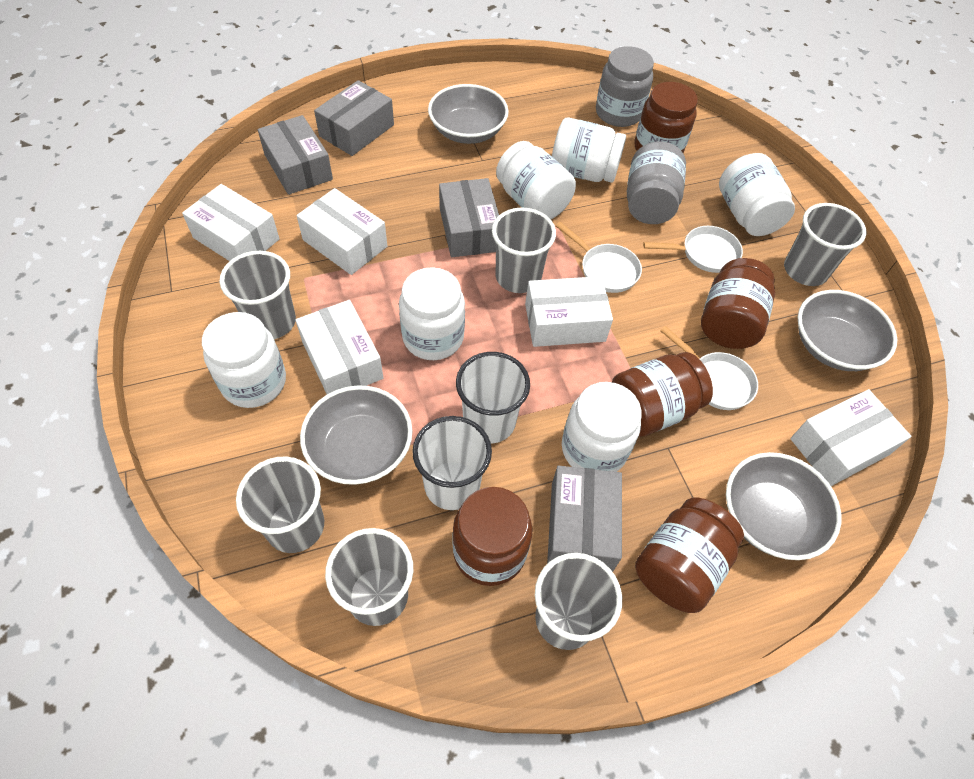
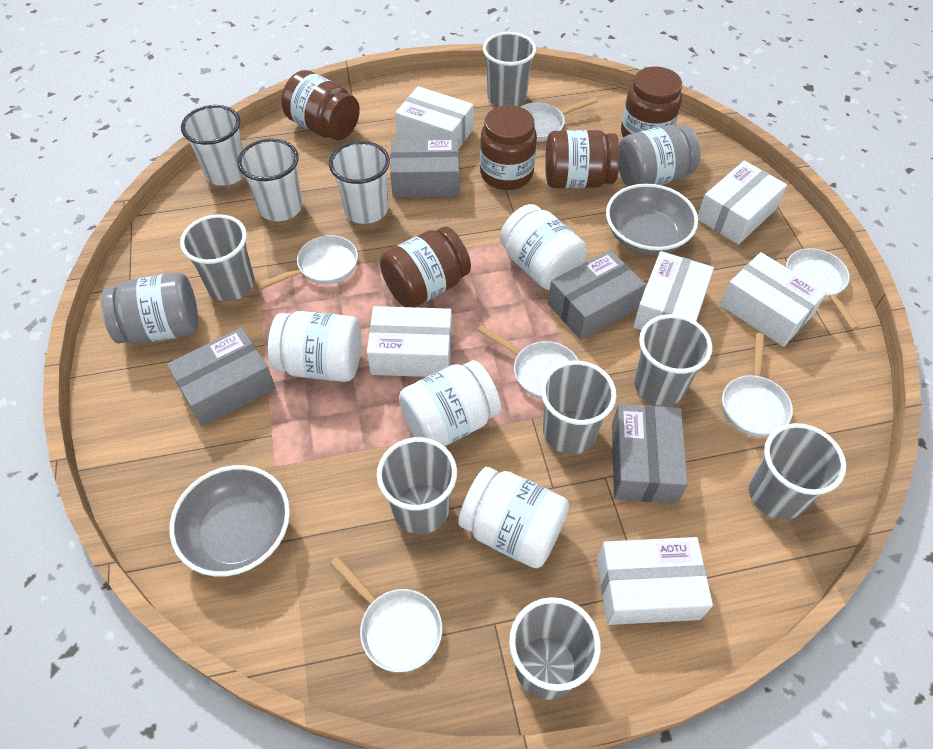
grey bowl: [300,385,412,485] [428,84,509,144] [726,452,841,560] [798,290,897,371] = 4 -> [169,465,290,577] [606,184,698,255] = 2
grey cup: [220,251,296,339] [236,457,324,553] [325,528,413,626] [492,208,556,293] [535,553,622,650] [784,203,866,286] = 6 -> [180,214,255,301] [377,437,457,534] [483,32,536,107] [509,597,601,700] [541,361,617,454] [634,314,712,406] [749,423,846,520] = 7
white box: [182,184,280,261] [295,300,383,394] [297,188,387,275] [525,276,613,347] [790,389,911,486] = 5 -> [367,306,452,377] [395,86,474,148] [597,537,713,625] [633,251,714,330] [698,160,787,245] [720,252,827,347] = 6
white cup: [412,416,492,510] [456,352,530,443] = 2 -> [181,105,244,186] [237,138,303,221] [329,141,390,224] = 3
white jar: [202,312,286,408] [399,267,465,360] [496,141,576,219] [552,118,626,183] [562,382,642,472] [719,153,795,236] = 6 -> [268,311,362,382] [399,360,501,446] [458,467,569,568] [500,204,587,290] = 4
white pan: [556,222,642,293] [643,226,743,273] [660,326,758,410] = 3 -> [256,235,358,290] [330,556,442,672] [477,325,579,399] [520,97,598,141] [722,333,793,437] [786,248,859,330] = 6

